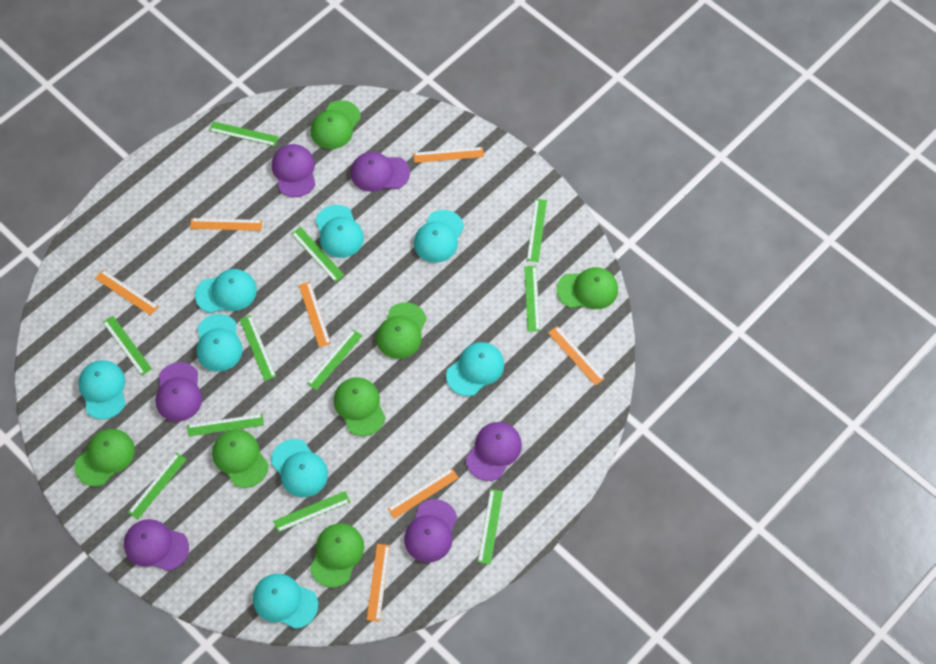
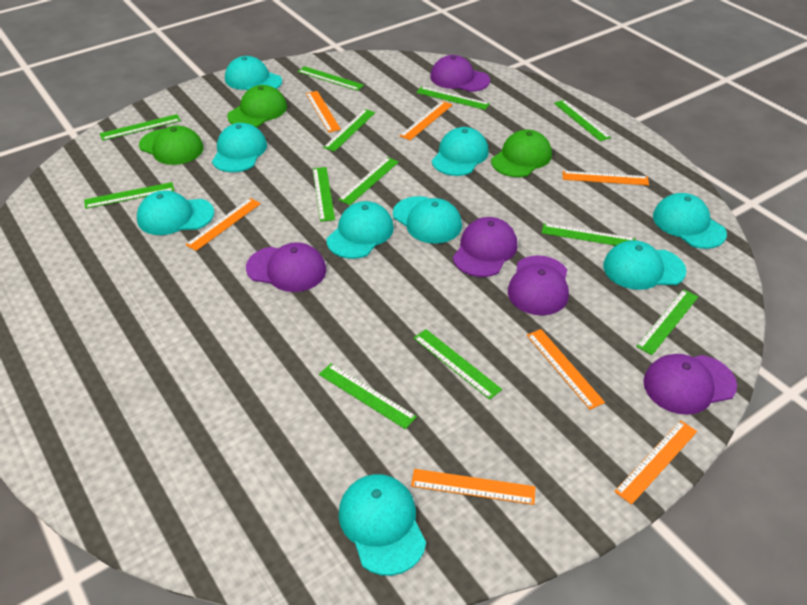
green cap: [74,429,135,486] [212,429,268,488] [310,100,361,149] [310,523,364,588] [334,378,386,436] [376,302,426,359] [557,267,618,309] = 7 -> [139,125,204,165] [227,85,287,127] [491,130,552,177] = 3
green ruler: [103,316,152,376] [128,453,187,519] [187,414,264,437] [209,121,278,146] [239,315,276,381] [273,491,350,532] [291,227,345,282] [307,329,363,390] [478,489,503,565] [524,266,540,331] [527,199,547,262] = 11 -> [84,182,174,209] [100,114,181,141] [298,66,364,91] [313,167,335,222] [319,363,417,429] [323,109,376,152] [338,157,399,205] [414,329,502,400] [416,86,490,110] [542,223,636,246] [554,100,611,141] [636,289,698,355] = 12
purple cap: [124,519,189,571] [156,362,202,422] [272,144,316,197] [351,152,410,192] [404,499,457,562] [466,422,522,481] = 6 -> [246,242,326,292] [430,55,490,92] [453,217,517,277] [508,255,569,315] [643,354,737,415] = 5
turquoise cap: [79,360,126,420] [195,269,257,313] [197,314,242,371] [253,574,318,629] [271,439,328,497] [315,205,364,258] [414,210,464,263] [446,342,504,396] = 8 -> [137,190,214,235] [212,123,267,172] [225,56,282,90] [326,201,394,259] [338,474,426,576] [393,196,462,244] [432,127,489,176] [603,240,686,290] [653,193,727,249] = 9

